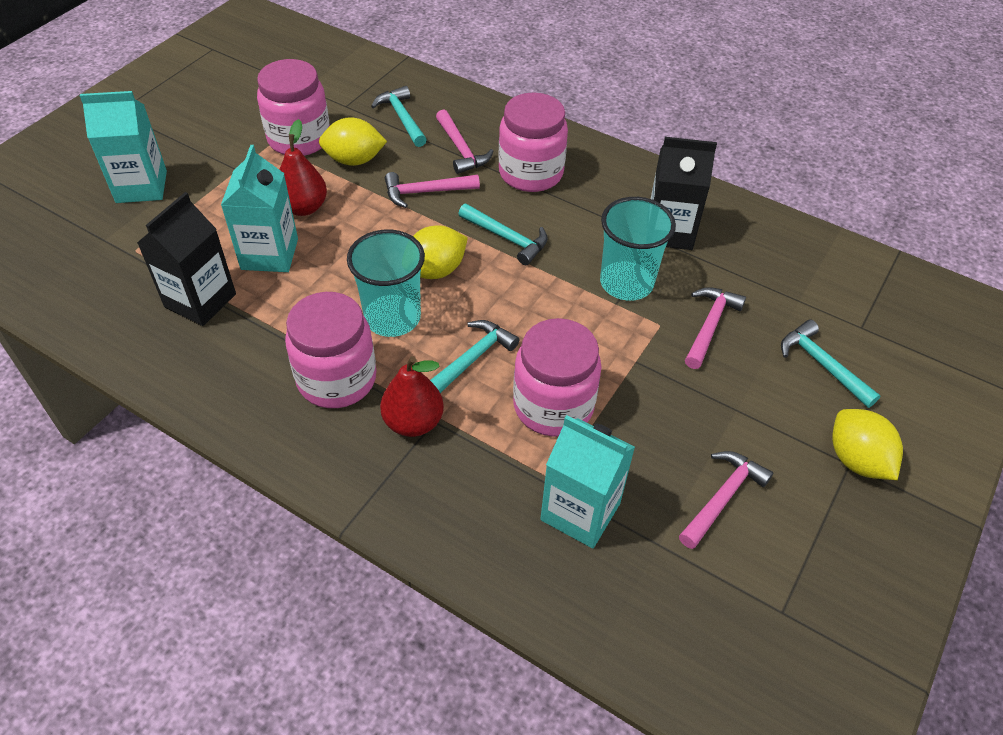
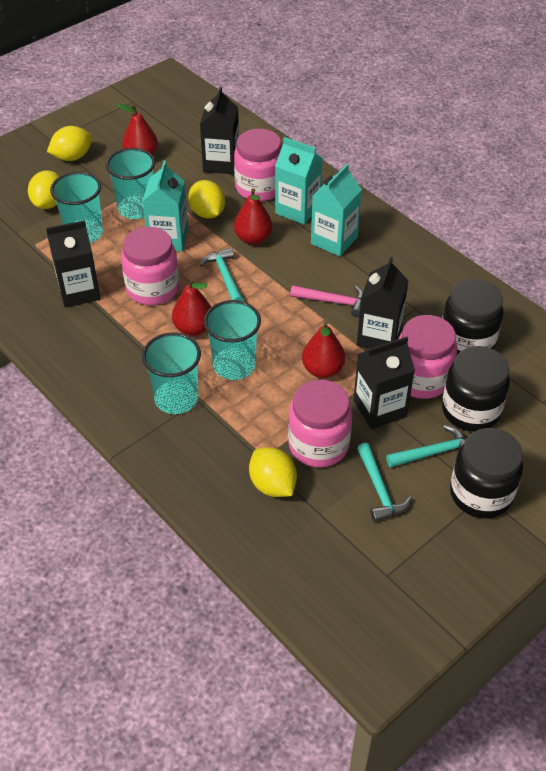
black carton: [137,192,236,326] [651,137,717,250] = 2 -> [46,220,101,308] [200,87,239,174] [354,337,415,429] [357,257,409,349] = 4
black jar: none = 0 -> [442,279,503,356] [442,346,510,432] [450,428,523,518] = 3
pink hammer: [385,172,480,208] [436,110,493,174] [679,451,773,549] [685,287,746,369] = 4 -> [290,285,363,317] = 1
red pear: [279,119,327,216] [380,356,444,437] = 2 -> [116,103,158,155] [172,278,211,336] [234,188,272,245] [302,321,345,378] = 4
turquoise cup: [347,230,425,337] [600,197,676,301] = 2 -> [50,172,103,243] [106,148,155,219] [142,332,201,414] [204,300,261,380] = 4
turquoise hammer: [371,86,427,147] [430,320,519,393] [458,204,548,265] [781,320,881,408] = 4 -> [200,248,244,301] [357,443,412,522] [386,425,466,468] = 3
yellow lemon: [319,117,387,166] [413,225,468,279] [832,409,903,480] = 3 -> [28,170,60,209] [47,126,92,161] [188,180,225,219] [249,447,297,497] = 4

